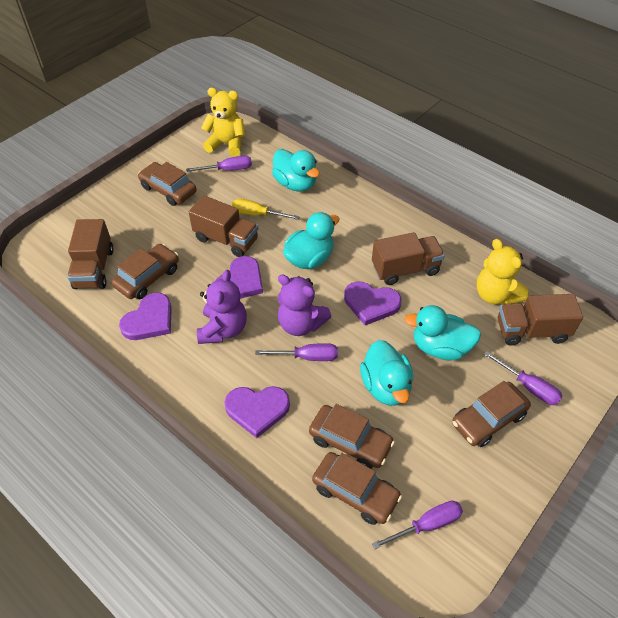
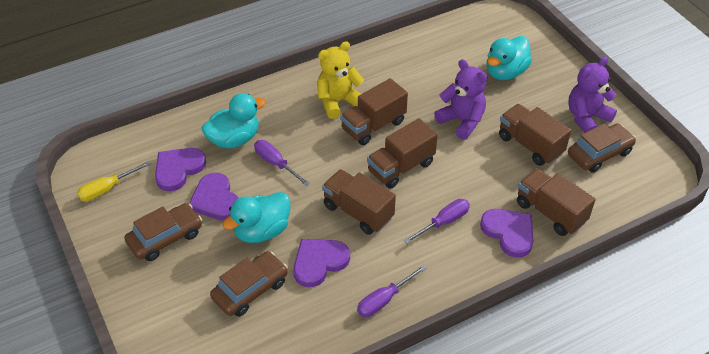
brown car: [111,244,179,299] [138,162,197,206] [309,404,395,469] [312,452,402,525] [452,381,531,447] = 5 -> [124,203,202,261] [210,251,288,317] [568,123,636,173] = 3
brown truck: [67,219,113,289] [189,195,258,257] [372,232,445,285] [498,294,583,346] = 4 -> [322,169,396,235] [340,78,408,145] [367,118,438,189] [499,104,571,166] [517,168,596,236] = 5
purple screwdriver: [186,156,252,172] [255,343,338,361] [372,501,463,549] [484,351,563,405] = 4 -> [254,140,310,186] [357,265,427,317] [404,199,470,244] = 3
turquoise duck: [272,149,320,192] [283,212,339,269] [360,340,413,406] [404,305,481,361] = 4 -> [202,93,266,149] [222,192,290,243] [487,36,532,80] = 3
yellow teddy bear: [201,88,245,157] [476,239,529,304] = 2 -> [317,41,364,119] = 1

